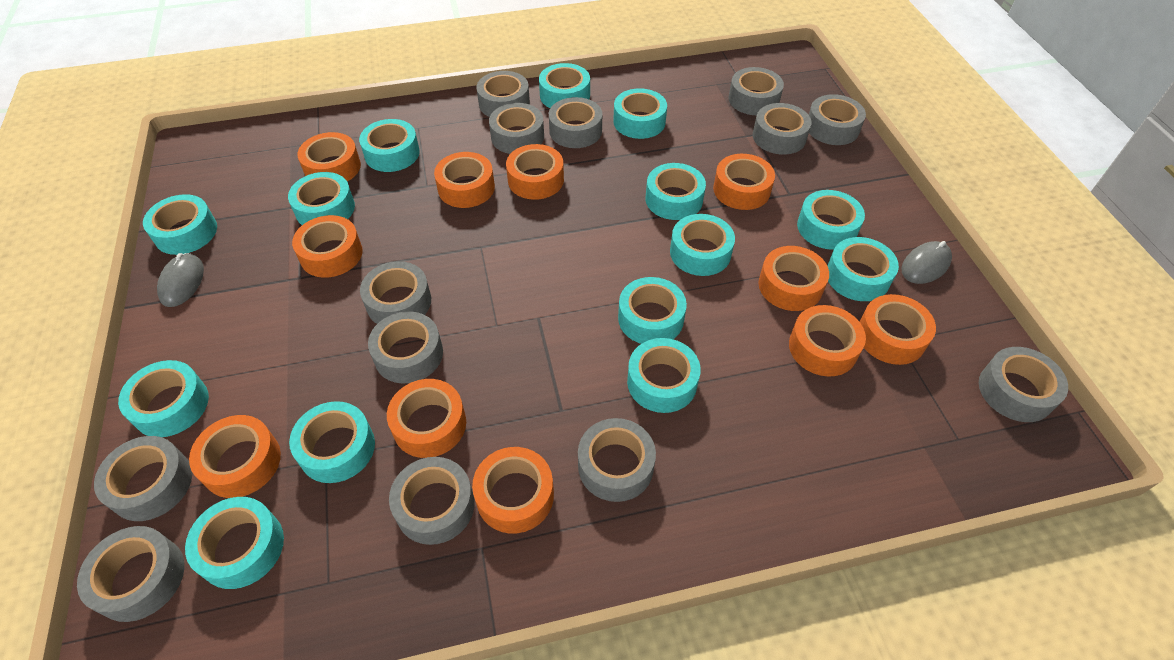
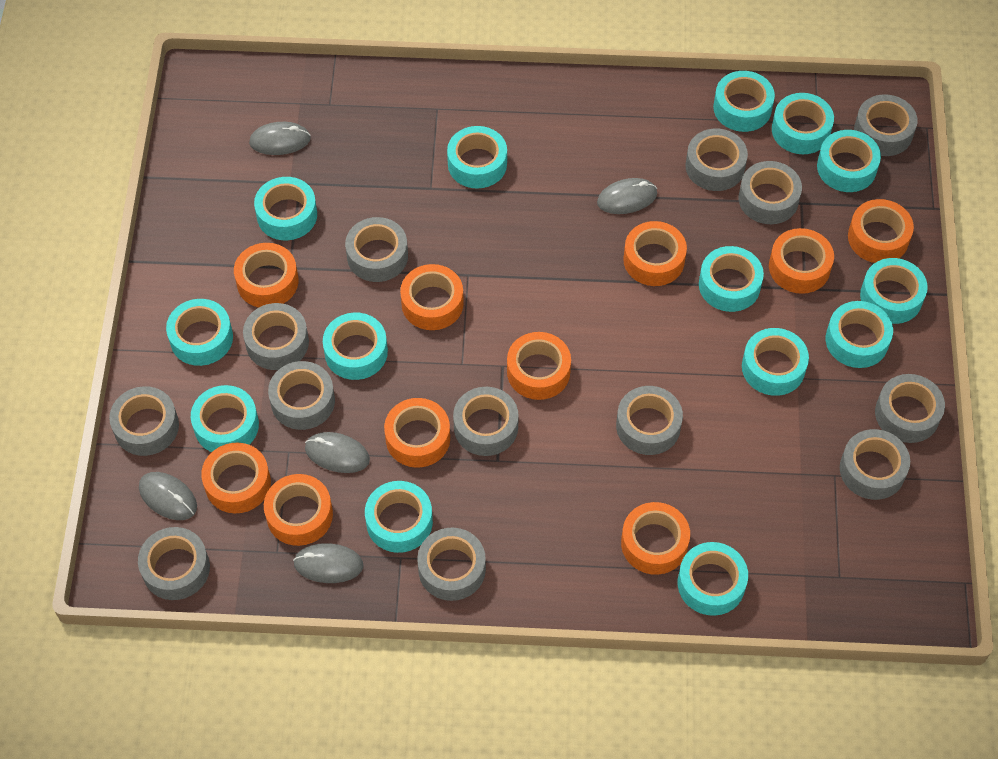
grey mouse: [157,253,204,307] [901,241,952,284] = 2 -> [139,472,197,520] [249,122,311,155] [293,543,364,583] [305,432,370,473] [597,178,657,214] = 5
orange tape: [189,415,281,498] [292,215,363,278] [297,132,361,181] [387,379,466,458] [434,152,495,208] [472,447,554,533] [506,144,564,200] [713,154,775,210] [758,246,829,311] [789,305,866,377] [860,294,936,365] = 11 -> [201,443,271,513] [234,243,298,307] [264,474,333,546] [384,398,450,468] [400,264,464,330] [507,332,571,400] [621,502,690,575] [623,221,687,286] [769,228,834,294] [848,199,914,263] = 10

